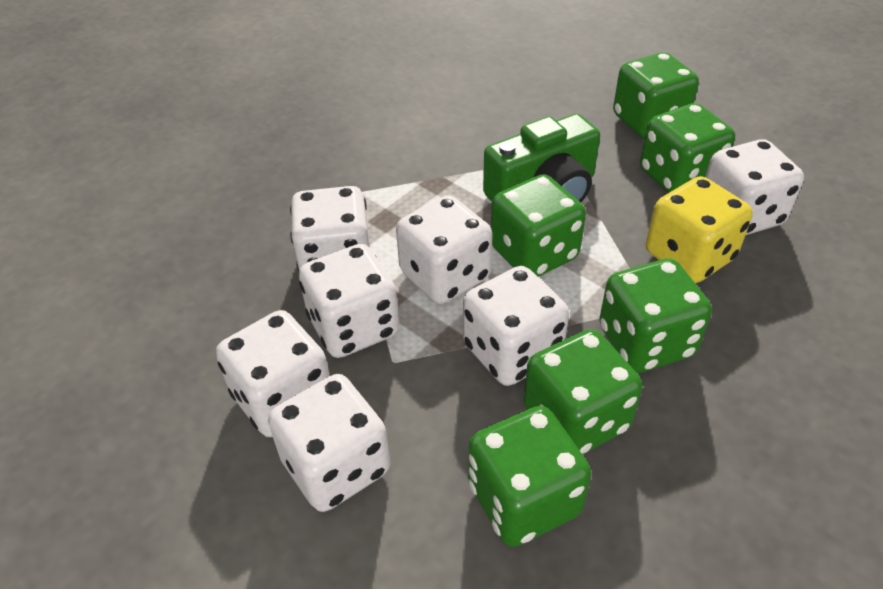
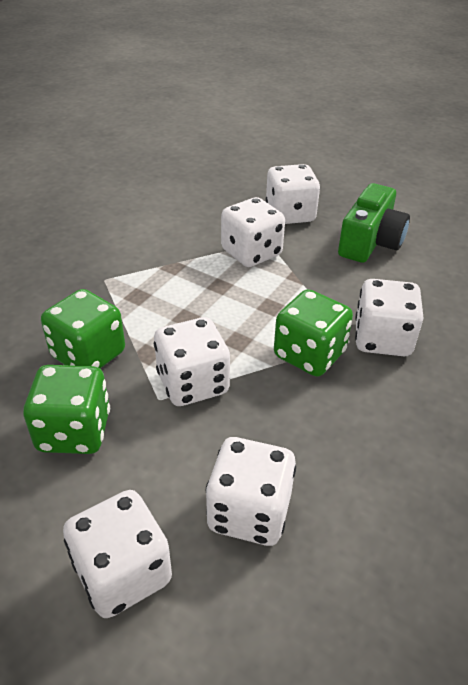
green dice: [468,406,591,547] [491,174,586,277] [524,329,643,454] [599,258,712,373] [613,52,699,138] [640,103,735,193] = 6 -> [23,365,110,454] [41,289,125,368] [274,289,353,377] = 3
white dice: [216,310,330,437] [268,374,390,512] [290,186,370,271] [299,244,399,358] [396,195,493,304] [463,266,569,386] [705,139,804,235] = 7 -> [63,490,172,618] [154,317,230,406] [205,437,296,546] [221,197,285,267] [265,164,320,224] [355,279,424,356] = 6
yellow dice: [646,176,753,283] = 1 -> none = 0

